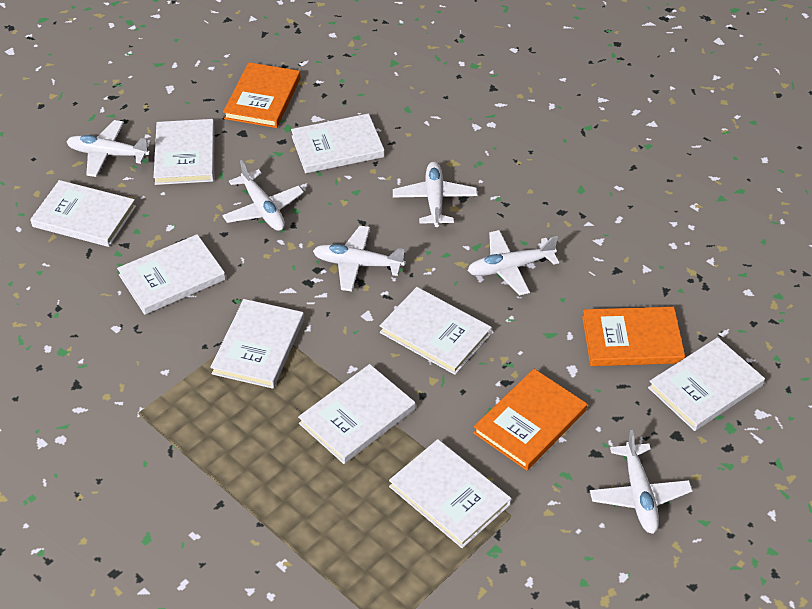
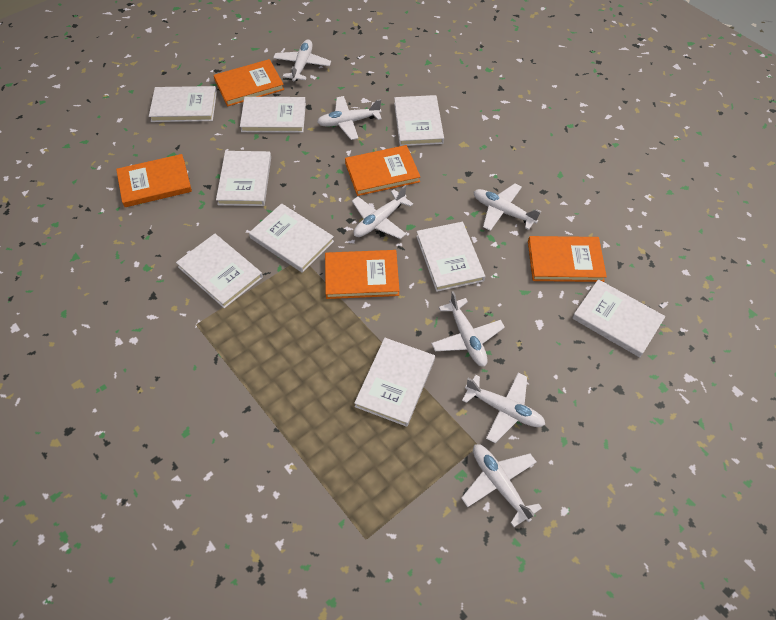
orange book: [223,62,301,128] [473,369,587,470] [582,307,685,366] = 3 -> [116,154,192,207] [214,59,284,106] [325,250,400,299] [345,145,420,196] [528,236,607,282] = 5
white plane: [66,120,151,177] [222,160,304,231] [313,226,405,292] [393,162,477,227] [467,230,559,295] [590,430,692,534] = 6 -> [273,39,331,82] [317,96,382,140] [352,185,413,239] [431,291,505,367] [461,444,542,527] [462,373,545,443] [474,183,541,231] = 7

